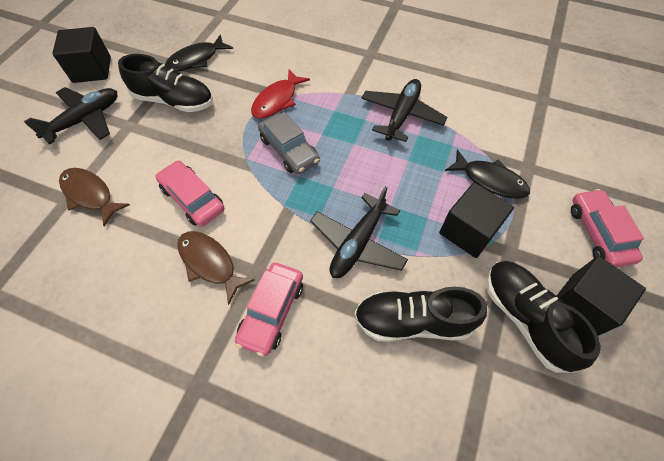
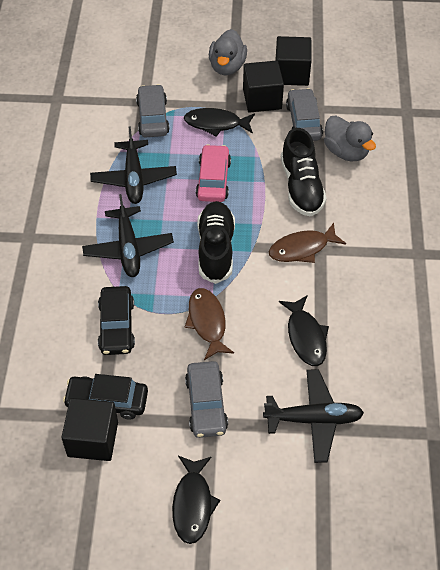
black car: none = 0 -> [63,374,148,420] [98,286,135,355] = 2
black fish: [165,34,233,71] [445,149,530,199] = 2 -> [172,456,220,544] [184,108,255,137] [279,295,329,366] = 3
black shoe: [118,54,213,112] [354,287,487,342] [486,261,601,373] = 3 -> [197,201,235,284] [281,128,327,217] = 2
grey car: [258,112,320,174] = 1 -> [136,84,170,137] [185,361,228,438] [286,88,323,141] = 3
grey duck: none = 0 -> [209,29,247,75] [324,116,376,161] = 2
pink car: [155,161,225,227] [235,262,303,357] [571,189,644,267] = 3 -> [196,144,231,202] = 1
red fish: [251,69,310,119] = 1 -> none = 0

